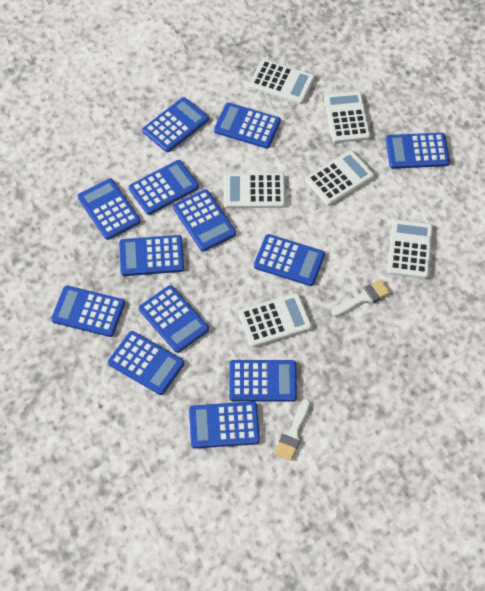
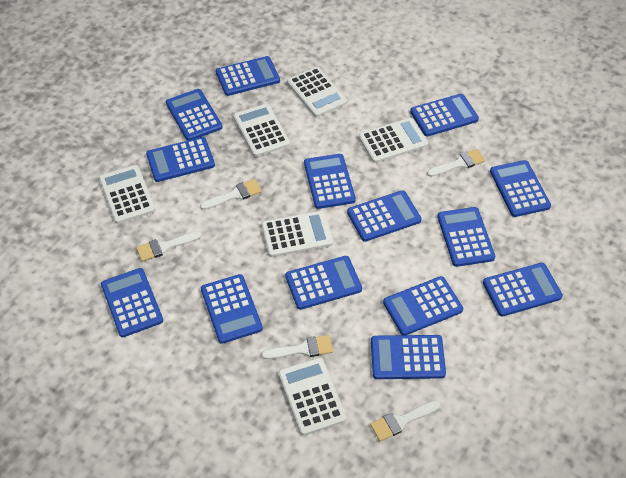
blue calculator: [51,286,125,337] [78,178,140,240] [108,331,184,395] [119,235,184,276] [129,160,199,215] [139,285,209,353] [142,97,209,152] [173,189,236,251] [189,402,260,449] [214,103,281,149] [229,360,297,402] [254,234,325,286] [386,133,450,169] = 13 -> [101,268,163,337] [146,137,215,182] [166,89,223,141] [201,274,263,344] [216,56,280,96] [285,256,362,310] [304,154,356,209] [347,190,421,242] [371,335,446,379] [383,276,463,335] [410,94,479,137] [437,207,495,267] [483,263,563,316] [490,160,551,217] = 14
white brush: [274,399,310,461] [332,279,390,316] = 2 -> [136,231,202,261] [200,179,262,210] [262,335,333,359] [370,400,440,441] [427,149,485,177] = 5

